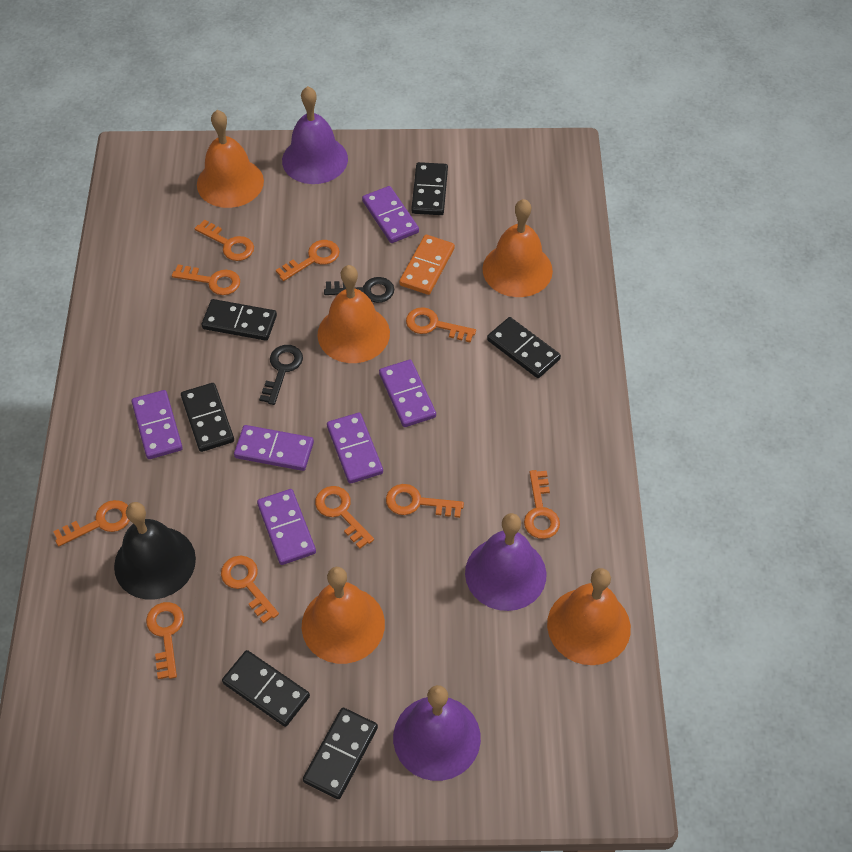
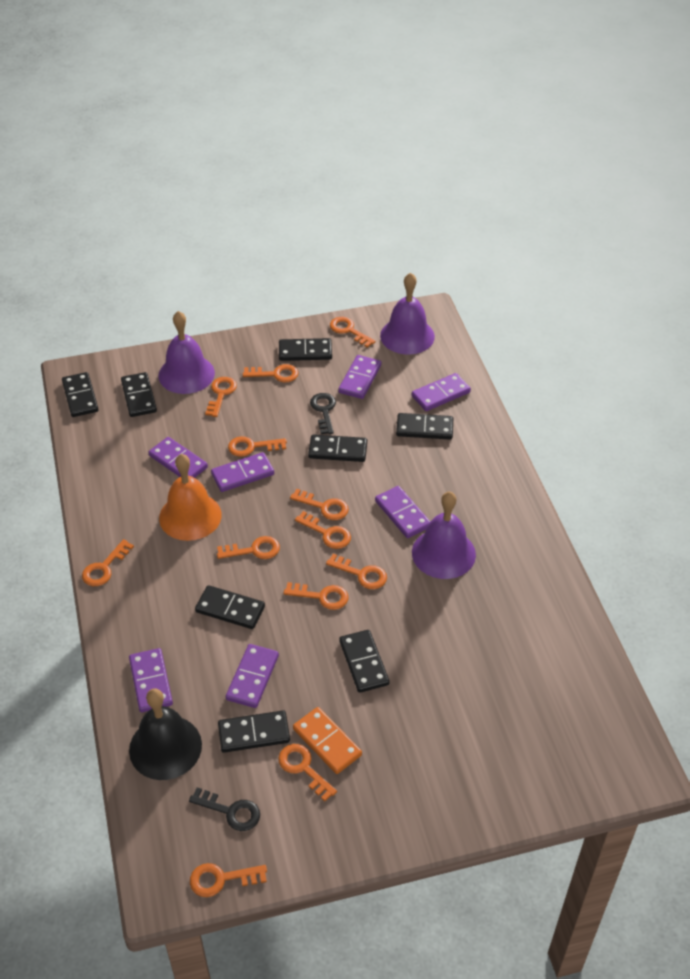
black domino: [181,383,234,452] [202,299,277,341] [222,650,310,727] [303,708,378,799] [411,162,448,215] [487,317,561,378] = 6 -> [62,372,99,417] [121,372,157,417] [195,585,265,629] [218,711,290,753] [279,338,332,361] [308,434,367,462] [339,630,389,693] [396,413,453,440] = 8
orange bell: [197,110,264,208] [302,567,385,664] [317,265,390,363] [482,199,553,297] [547,568,631,665] = 5 -> [159,454,222,541] = 1
orange key: [53,500,130,547] [146,602,184,679] [172,264,240,295] [195,220,254,261] [221,556,279,624] [276,240,340,281] [315,486,374,549] [386,484,464,518] [406,307,476,343] [524,470,560,539] = 10 -> [82,539,134,586] [190,863,267,897] [205,377,237,417] [217,536,280,559] [228,436,287,457] [243,364,299,382] [278,744,337,801] [284,582,348,610] [290,489,349,520] [295,511,351,549] [326,554,387,589] [330,317,376,348] = 12
purple domino: [131,390,183,459] [234,425,314,471] [257,489,316,565] [327,413,383,484] [362,186,419,243] [379,360,436,427] = 6 -> [129,648,173,712] [148,437,208,478] [211,452,274,492] [226,644,279,708] [338,355,381,399] [375,486,430,538] [412,373,471,411] = 7

